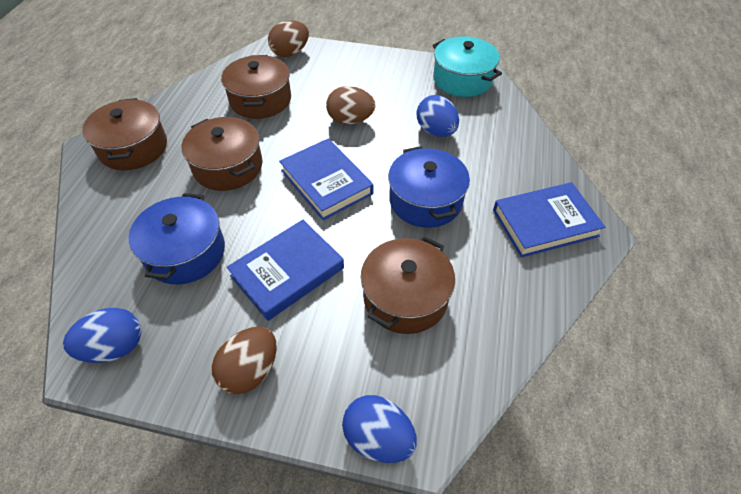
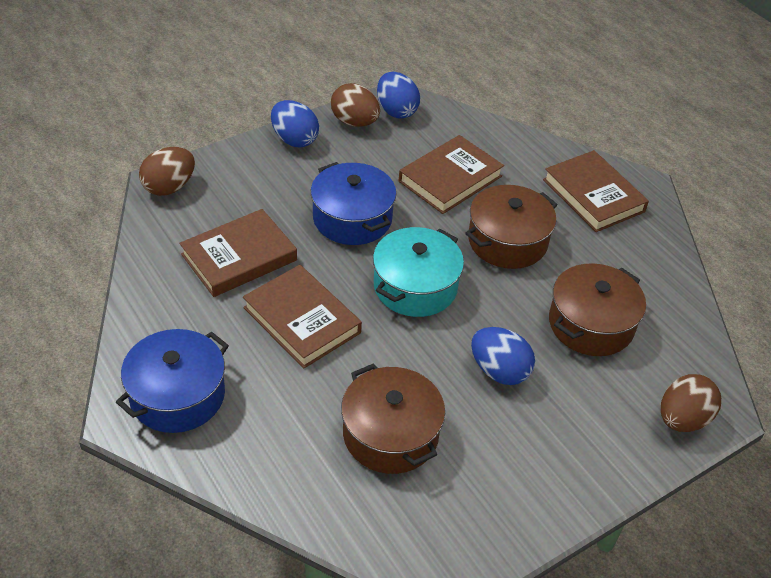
blue book: [227,220,344,321] [279,138,373,220] [493,182,605,257] = 3 -> none = 0
brown book: none = 0 -> [180,209,297,297] [243,265,362,368] [399,135,504,214] [543,150,649,232] = 4
brown pot: [82,98,167,170] [182,117,263,191] [221,55,291,119] [361,236,455,334] = 4 -> [341,363,445,474] [465,185,558,269] [549,263,646,356] = 3

